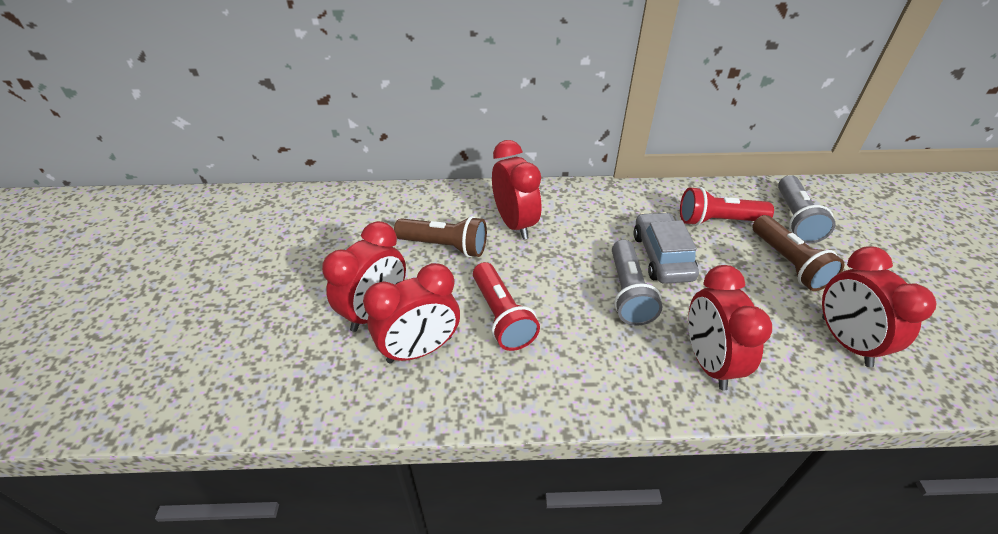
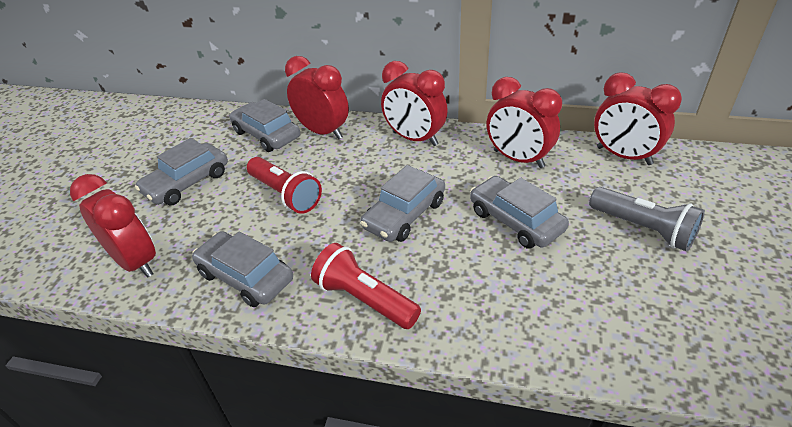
brown flashlight: [394,216,487,257] [752,215,845,291] = 2 -> none = 0
grey car: [633,212,699,284] = 1 -> [135,138,228,205] [192,231,293,307] [229,99,300,152] [360,165,445,242] [470,176,569,249] = 5
grey flashlight: [612,240,662,326] [778,175,836,243] = 2 -> [589,187,705,251] = 1

